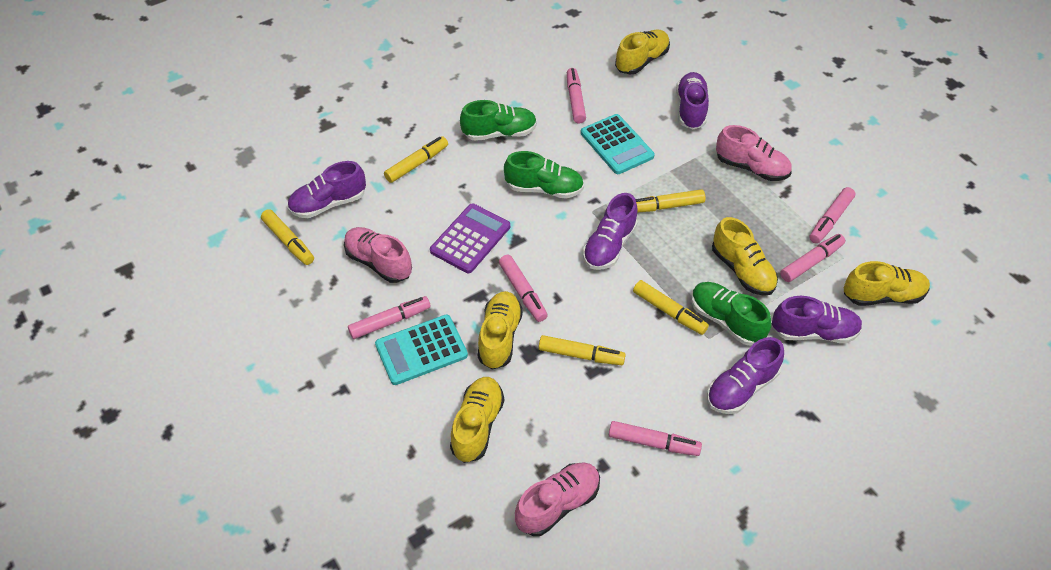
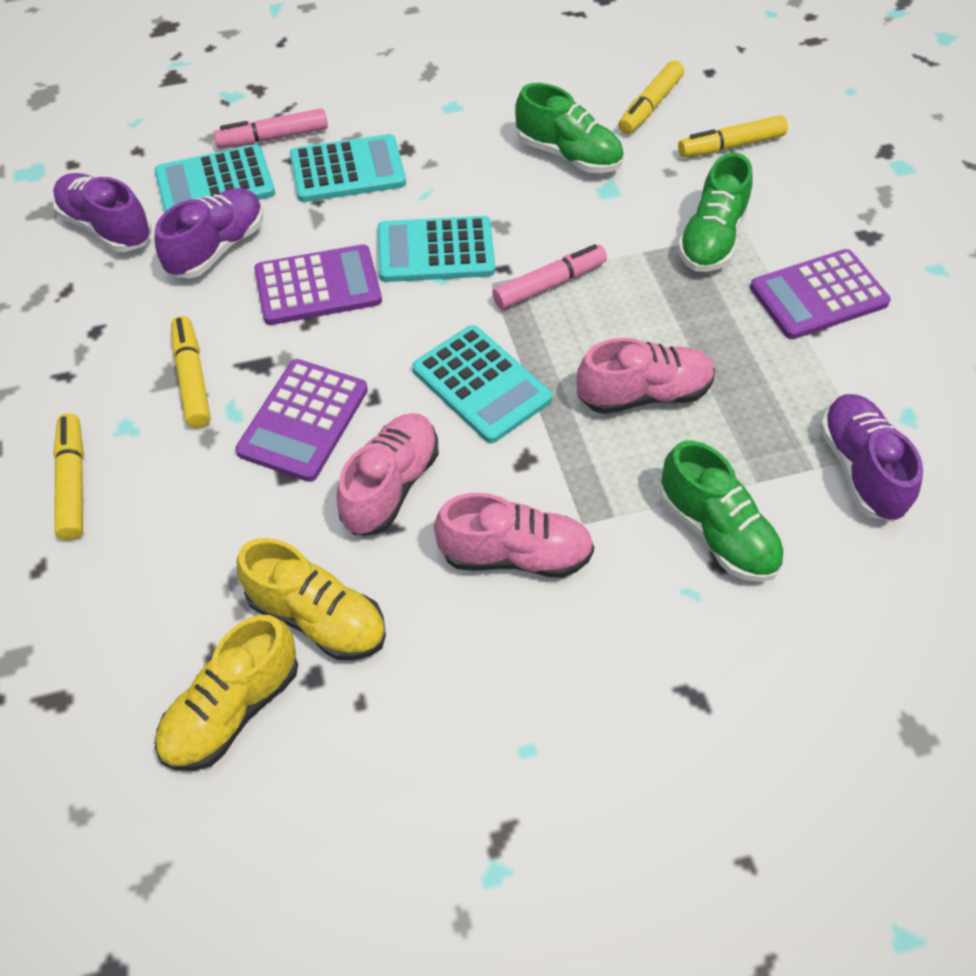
pink marker: [348,296,430,339] [499,255,548,322] [567,68,586,124] [609,421,702,456] [780,234,845,282] [809,187,856,244] = 6 -> [213,108,328,148] [492,244,607,309] = 2
purple calculator: [430,203,510,273] = 1 -> [235,359,368,482] [254,244,382,325] [750,249,891,339] = 3
purple shoe: [287,161,366,218] [583,193,638,270] [676,72,709,130] [707,337,784,414] [772,296,862,343] = 5 -> [53,173,152,252] [155,188,263,278] [820,394,923,522] = 3
turquoise calculator: [375,315,468,385] [581,114,655,174] = 2 -> [154,144,275,212] [290,134,406,202] [378,216,495,282] [412,325,552,443] = 4
yellow marker: [261,209,314,265] [384,136,448,183] [539,335,626,365] [633,280,709,335] [636,189,706,212] = 5 -> [53,413,84,540] [171,316,211,428] [618,60,684,134] [678,115,788,157] = 4
yellow shoe: [450,377,504,463] [478,291,523,370] [615,30,670,75] [712,217,778,296] [844,261,930,306] = 5 -> [155,615,298,771] [237,538,386,660] = 2

